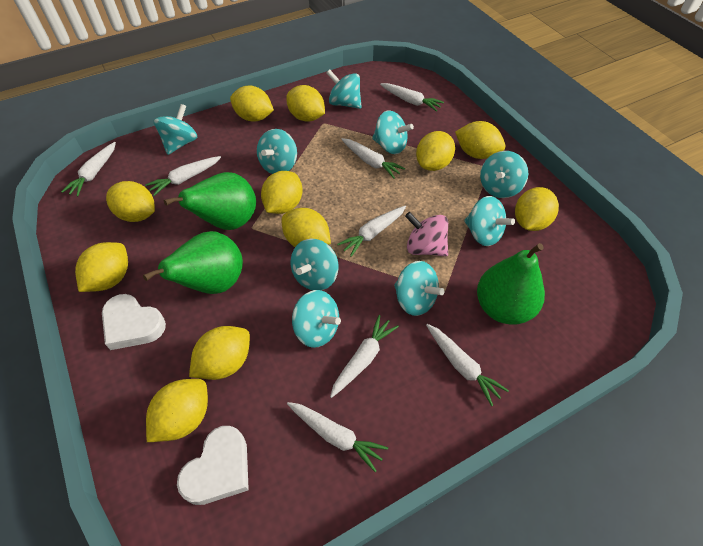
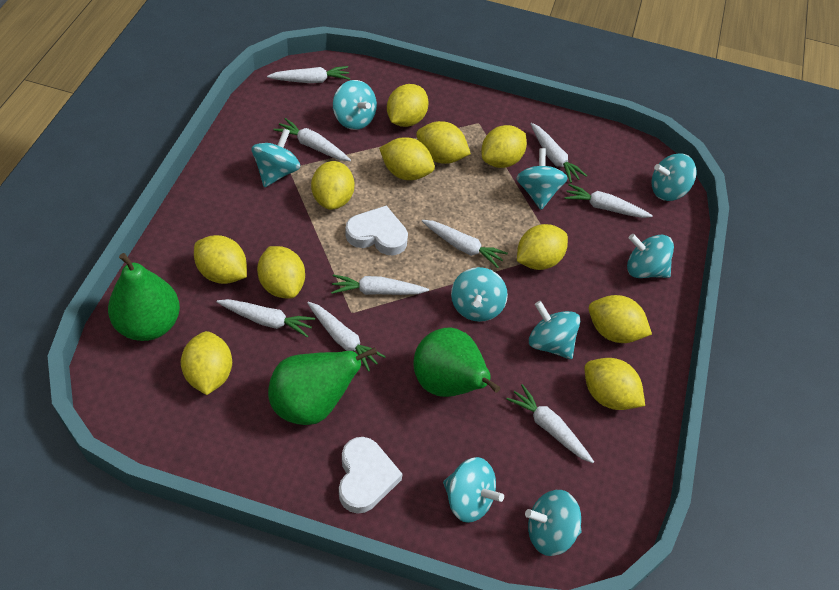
pink spinning top: [405,212,448,256] = 1 -> none = 0
white carrot: [61,142,116,197] [145,156,221,196] [287,402,388,472] [330,315,399,398] [337,206,406,257] [341,138,405,179] [380,83,444,112] [426,324,509,406] = 8 -> [217,299,315,338] [267,66,350,83] [273,118,351,161] [307,302,386,372] [331,274,429,295] [422,220,508,268] [506,384,594,463] [531,123,587,183] [564,184,653,218] = 9

